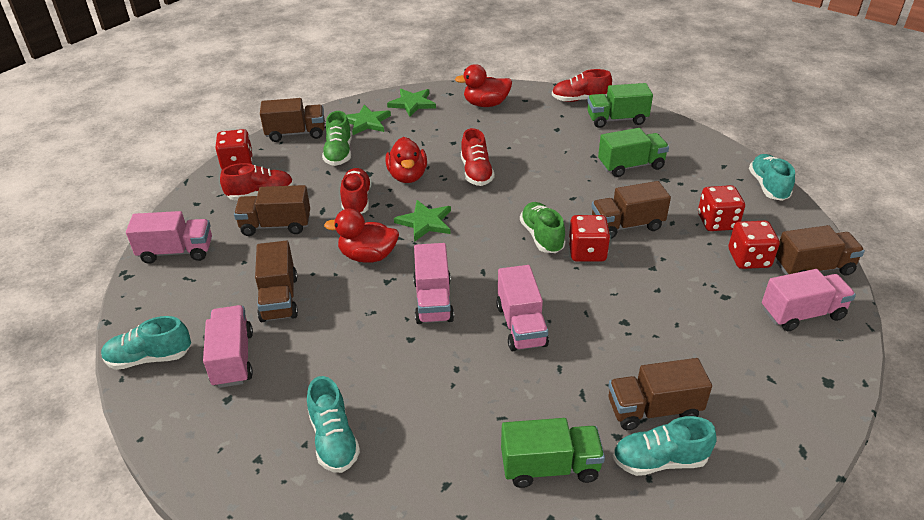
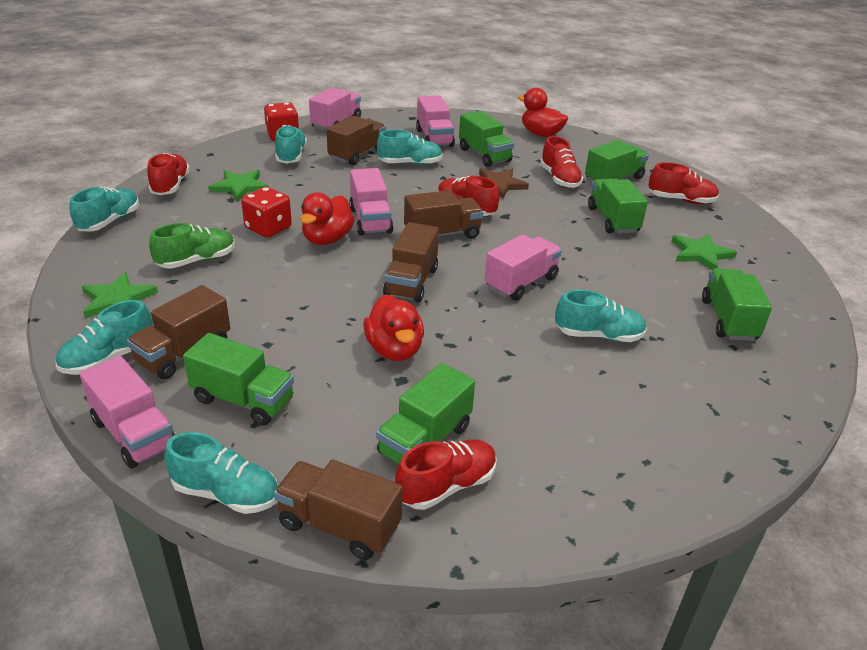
brown star: none = 0 -> [479,168,529,199] = 1
brown truck: [234,185,310,236] [255,241,298,322] [260,98,325,142] [591,181,671,239] [608,358,712,430] [776,225,865,276] = 6 -> [127,285,230,379] [274,460,403,560] [327,116,386,165] [383,222,439,302] [404,190,483,239] = 5
green shoe: [322,111,352,166] [520,202,566,253] = 2 -> [149,223,235,269] = 1
green truck: [501,418,605,488] [587,83,653,128] [598,128,669,177] = 3 -> [183,333,294,426] [376,363,475,464] [459,111,514,167] [585,140,649,182] [588,178,648,234] [702,268,772,341] = 6
red dice: [215,129,253,170] [568,215,610,262] [698,185,745,231] [729,221,780,269] = 4 -> [241,187,292,238] [264,102,299,141] = 2
red shoe: [220,163,294,200] [340,168,371,214] [461,128,495,186] [552,69,612,102] = 4 -> [147,153,190,195] [395,439,497,510] [438,176,499,216] [540,136,583,188] [648,162,719,204] = 5
turquoise shoe: [101,316,191,370] [307,376,360,473] [613,416,717,476] [749,154,795,201] = 4 -> [56,300,153,375] [69,187,139,232] [164,432,278,514] [275,125,307,164] [377,130,443,165] [555,289,647,342] = 6

